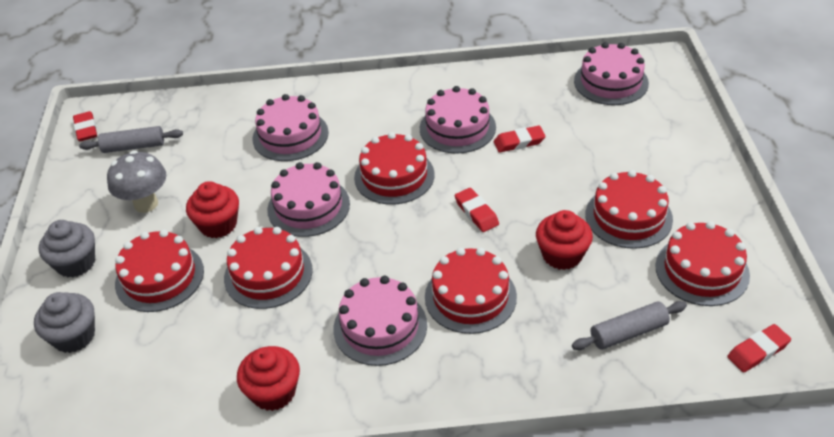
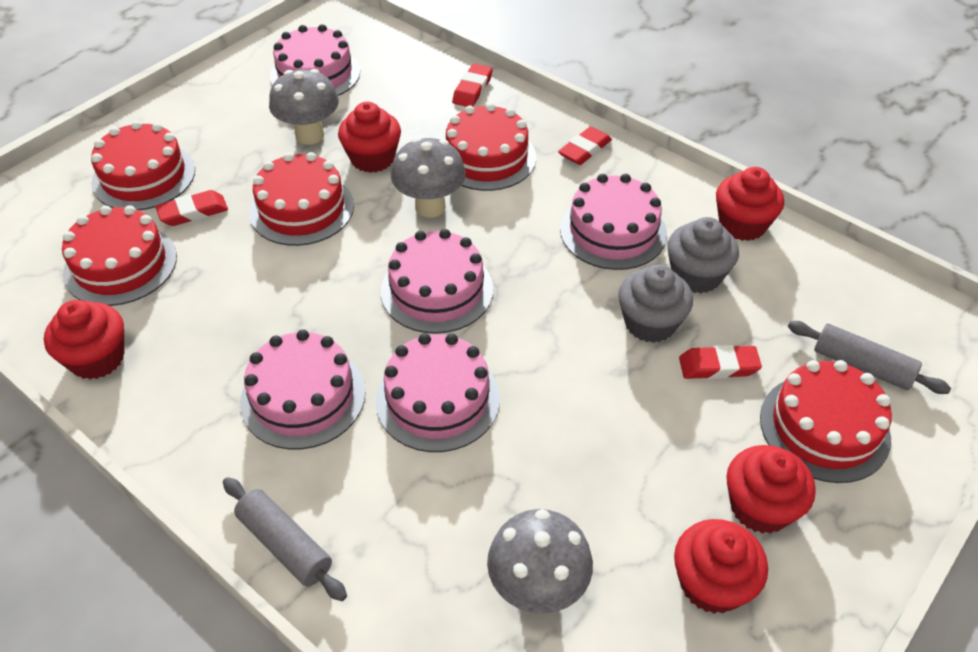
grey mushroom: [107,150,166,213] = 1 -> [269,69,339,145] [391,137,466,218] [487,509,593,614] = 3
red cake: [115,230,204,312] [224,227,313,309] [354,132,435,205] [425,248,517,334] [585,170,673,249] [655,221,750,306] = 6 -> [62,205,177,306] [91,121,195,210] [249,152,354,246] [446,103,536,191] [760,360,892,483] = 5
red cupcake: [186,181,239,238] [237,346,300,411] [536,210,593,270] = 3 -> [44,300,124,379] [338,102,401,173] [674,519,768,614] [716,167,784,241] [726,445,816,534] = 5

